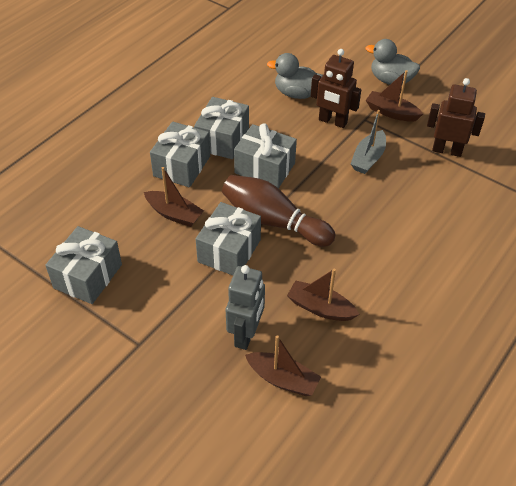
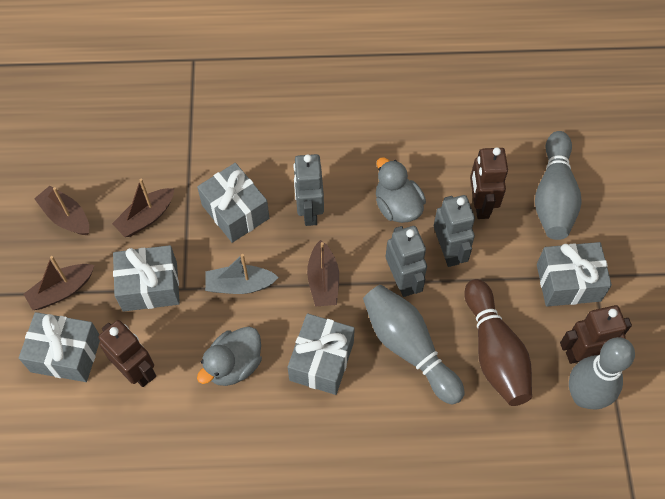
brown robot: [311,49,361,128] [427,78,485,157] = 2 -> [98,320,156,387] [470,147,508,219] [560,305,632,364] = 3
grey bowling pin: none = 0 -> [363,285,465,404] [535,131,582,240] [569,337,635,409] = 3
grey robot: [226,265,265,350] = 1 -> [293,154,324,226] [386,226,427,297] [434,195,475,267] = 3

